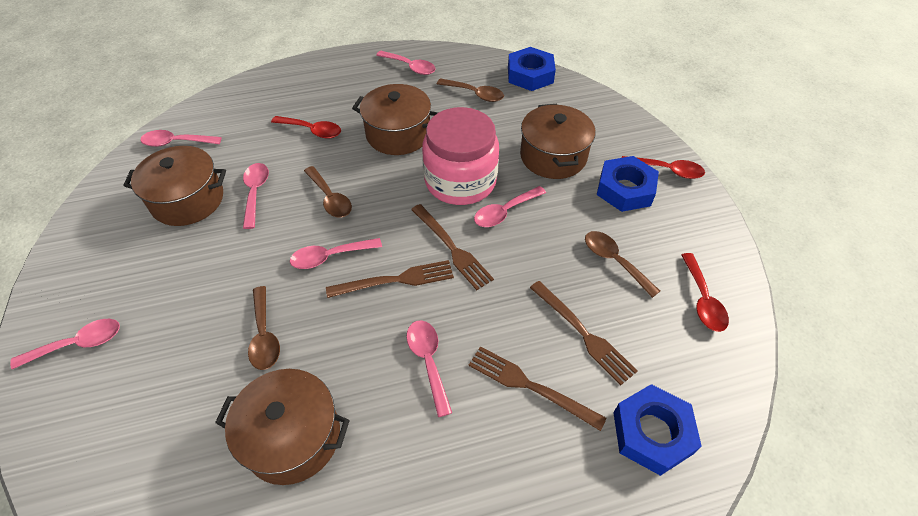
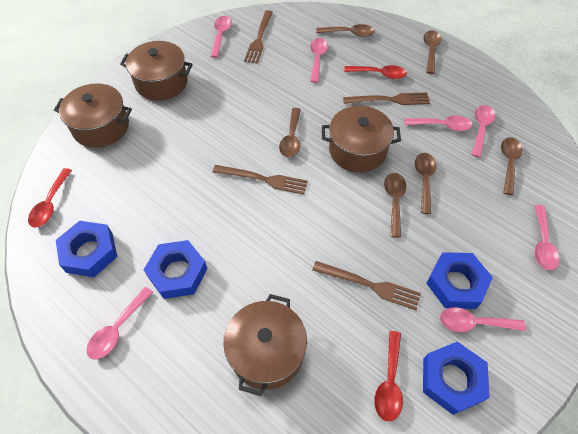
blue nut: [508,47,556,91] [597,156,659,212] [613,384,702,476] = 3 -> [56,221,117,277] [144,240,207,299] [423,342,490,415] [426,252,493,309] = 4
brown spoon: [248,286,280,370] [304,166,352,217] [437,78,504,102] [585,231,660,298] = 4 -> [279,108,301,157] [316,24,375,37] [384,173,406,238] [415,153,436,214] [423,30,441,74] [501,137,522,195] = 6
pink jar: [422,107,499,205] = 1 -> none = 0

